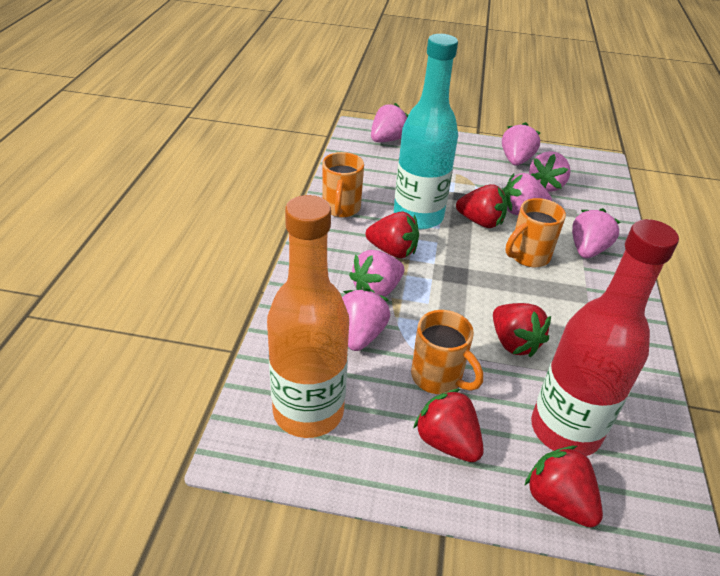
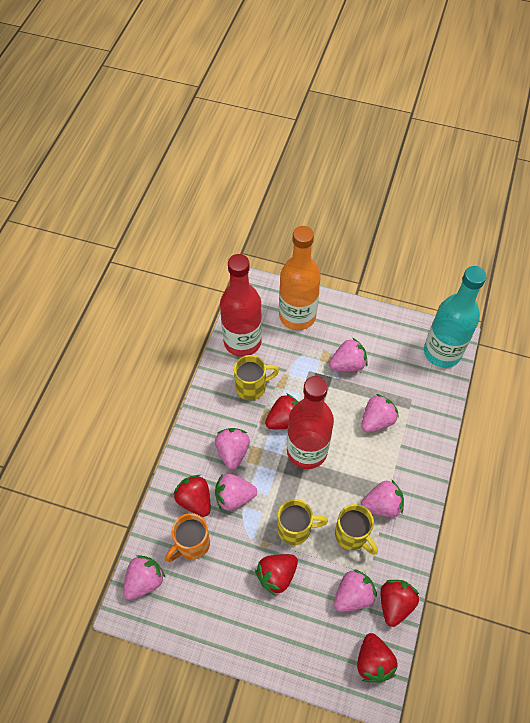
orange mug: [322,152,364,217] [411,310,483,394] [505,198,566,267] = 3 -> [165,513,210,562] = 1
red bottle: [531,219,679,456] = 1 -> [220,254,262,357] [287,376,334,469] = 2
yellow mug: none = 0 -> [234,355,279,400] [277,499,328,545] [335,504,378,555] = 3

